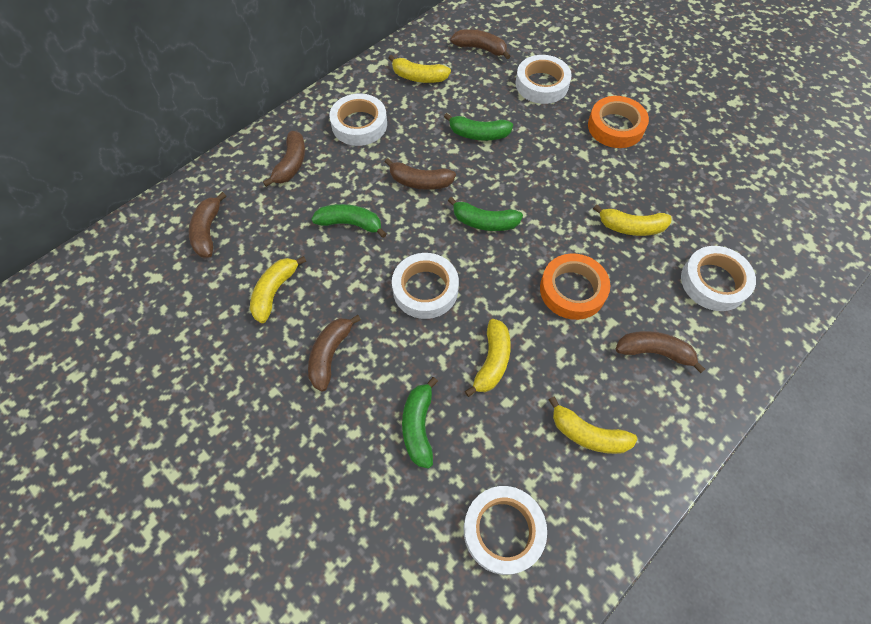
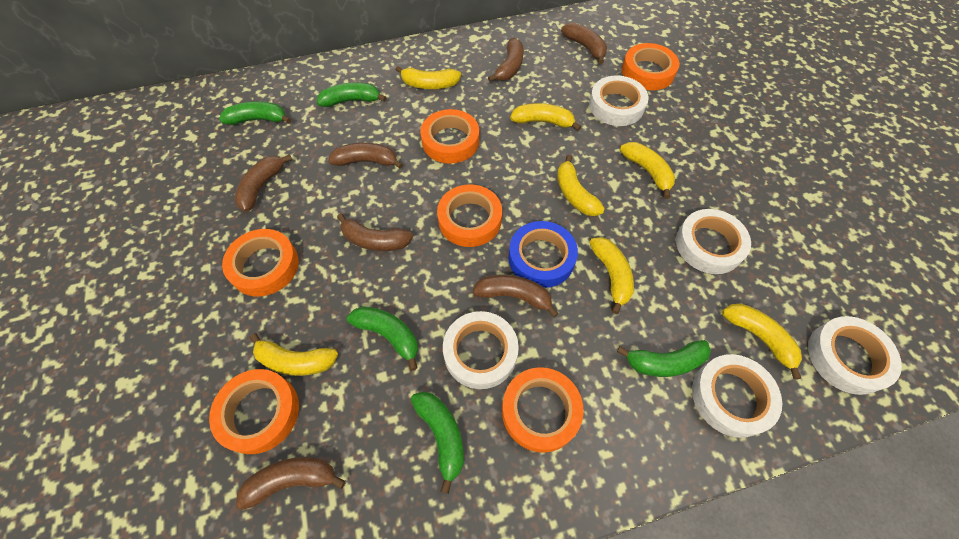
blue tape: none = 0 -> [509,221,578,288] = 1
brown banana: [189,192,226,258] [263,131,305,187] [308,315,361,392] [385,158,456,190] [450,29,511,59] [616,331,705,373] = 6 -> [234,154,292,212] [236,457,346,510] [328,143,403,169] [337,213,413,251] [473,275,559,318] [488,38,524,82] [561,22,607,64] = 7
green banana: [311,204,386,238] [402,377,438,468] [444,113,513,141] [448,197,523,231] = 4 -> [219,101,291,125] [317,83,387,107] [347,306,418,370] [411,392,464,494] [617,340,711,377] = 5
orange tape: [540,253,610,320] [588,96,649,148] = 2 -> [209,369,299,454] [222,229,299,297] [420,109,479,164] [437,184,502,247] [502,367,584,453] [622,43,679,90] = 6
yellow banana: [250,256,306,323] [389,55,451,83] [465,319,511,397] [549,396,638,454] [593,204,672,236] = 5 -> [250,333,338,376] [396,66,461,89] [510,103,581,131] [557,155,605,216] [589,237,634,314] [620,142,675,199] [722,303,802,380] = 7

